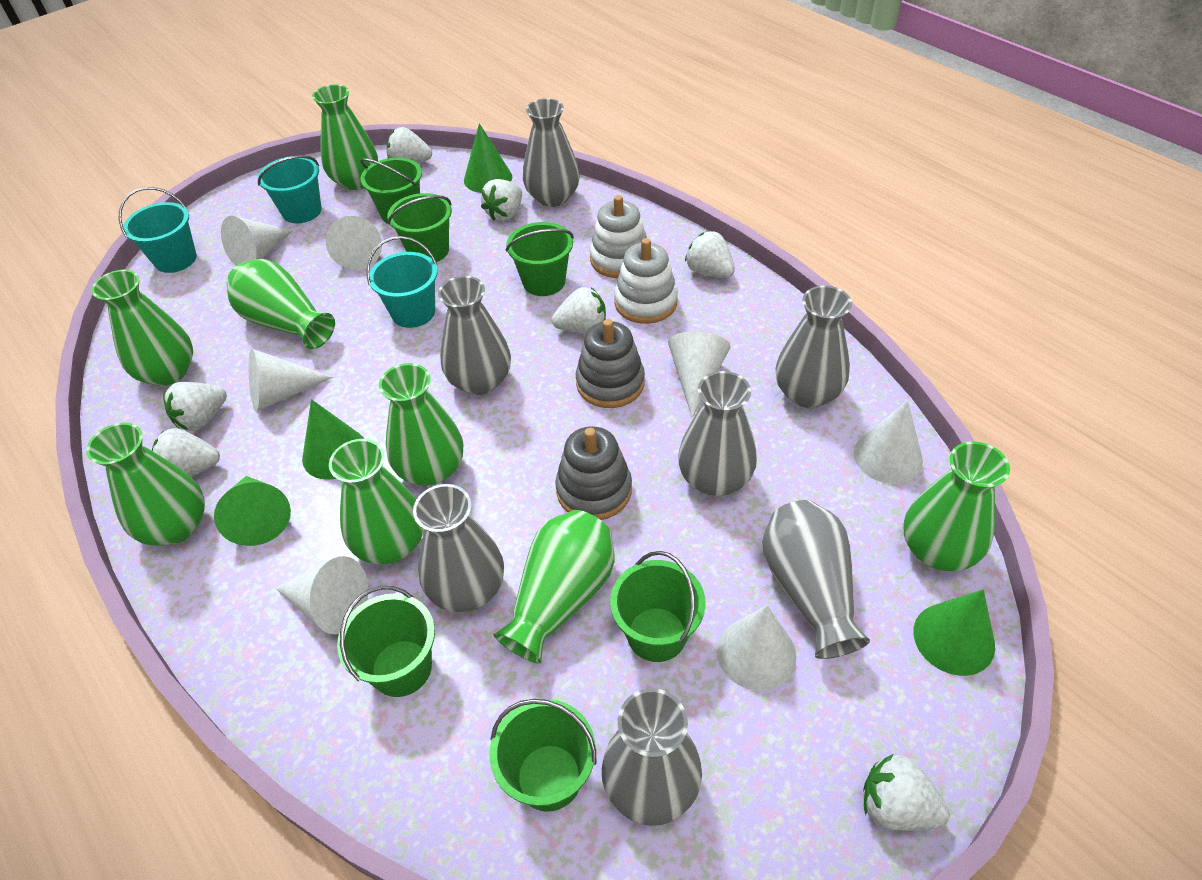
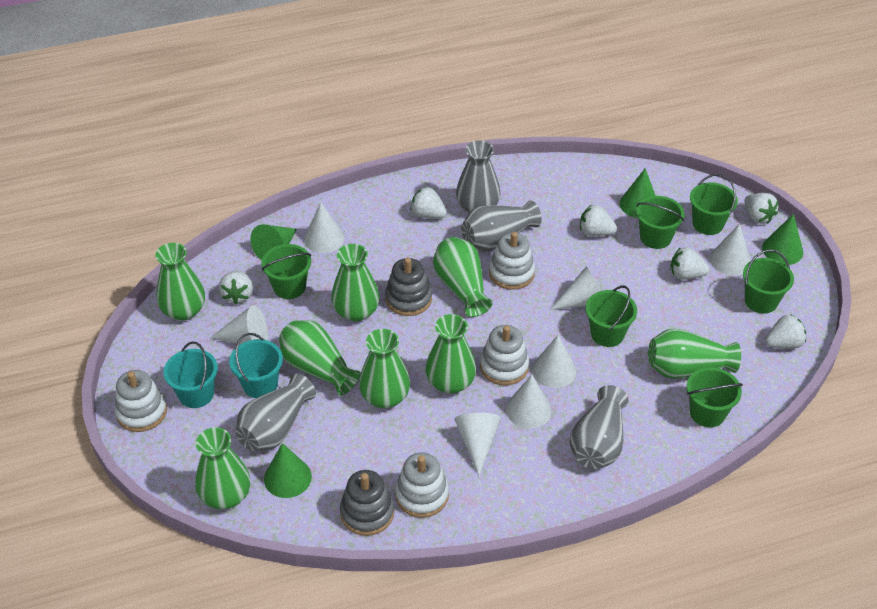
grey vase: [413,484,504,612] [438,276,511,395] [523,98,580,207] [602,688,702,826] [678,371,757,496] [762,500,870,659] [775,286,852,408] = 7 -> [235,373,316,451] [456,140,500,213] [461,201,542,251] [570,385,629,469] = 4
turquoise bucket: [119,187,197,273] [258,155,322,223] [366,236,438,328] = 3 -> [163,342,218,408] [229,333,283,398] = 2
white stacking toy: [589,195,647,278] [614,238,678,324] = 2 -> [114,370,167,432] [395,453,449,518] [480,325,529,385] [489,232,535,290] = 4
white strawberry: [152,428,220,477] [163,382,227,431] [387,127,432,164] [481,179,522,221] [552,287,606,333] [685,231,735,278] [863,754,950,831] = 7 -> [219,270,253,305] [410,187,447,218] [580,205,617,236] [671,247,709,280] [744,193,778,224] [765,314,806,349] = 6

